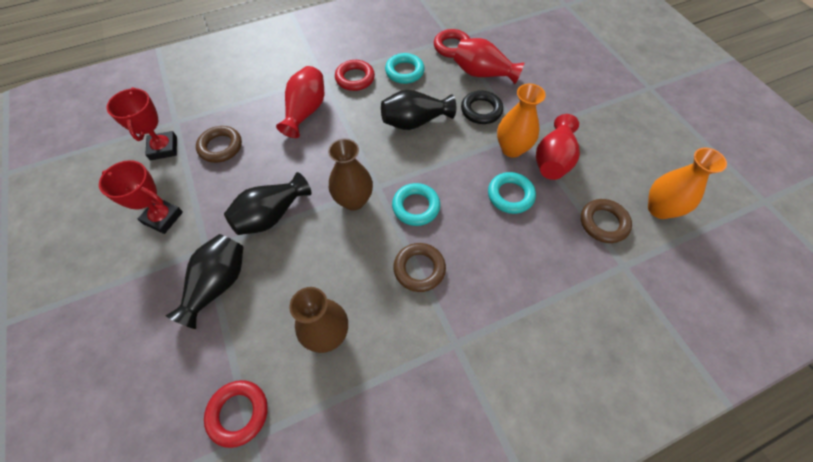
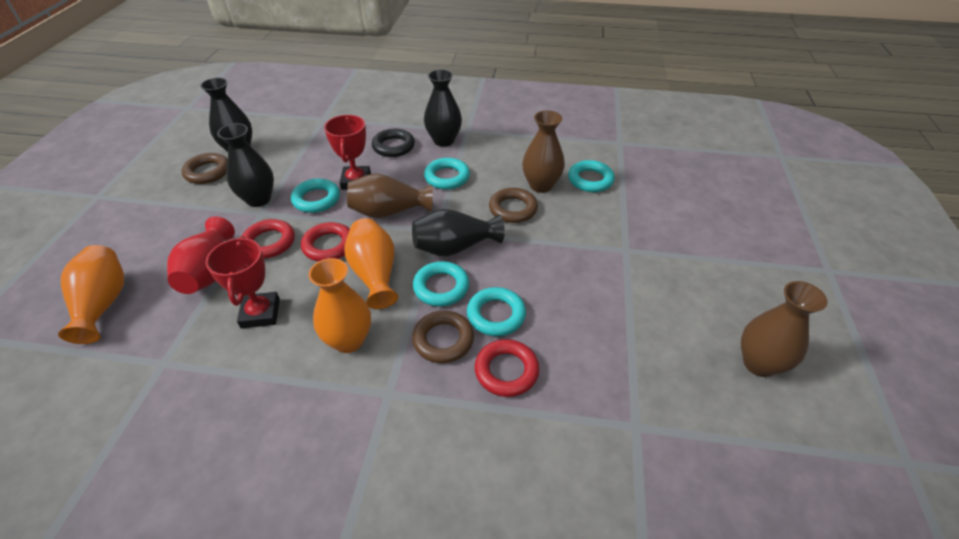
black vase: [165,234,244,329] [224,172,311,235] [381,90,456,130] = 3 -> [200,78,252,152] [217,123,274,207] [412,209,505,256] [424,69,462,147] = 4
brown vase: [289,287,348,353] [328,138,373,211] = 2 -> [347,174,433,218] [522,110,565,193] [741,281,828,377] = 3
orange vase: [497,84,546,158] [648,148,727,219] = 2 -> [58,245,124,344] [309,258,371,353] [344,218,398,309] = 3
red vase: [276,66,324,138] [454,38,525,84] [536,114,580,180] = 3 -> [167,217,235,294] = 1
turquoise ring: [385,53,425,84] [392,183,440,226] [488,172,536,214] = 3 -> [291,179,340,213] [413,261,469,307] [424,158,470,189] [467,287,526,336] [568,160,615,192] = 5

